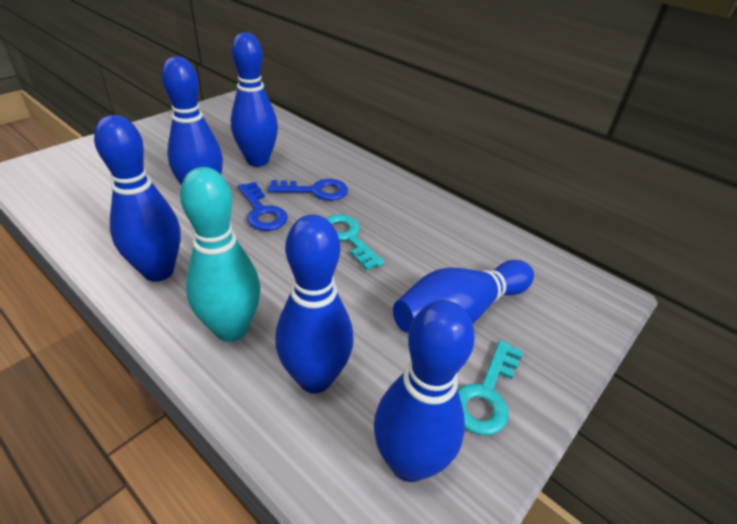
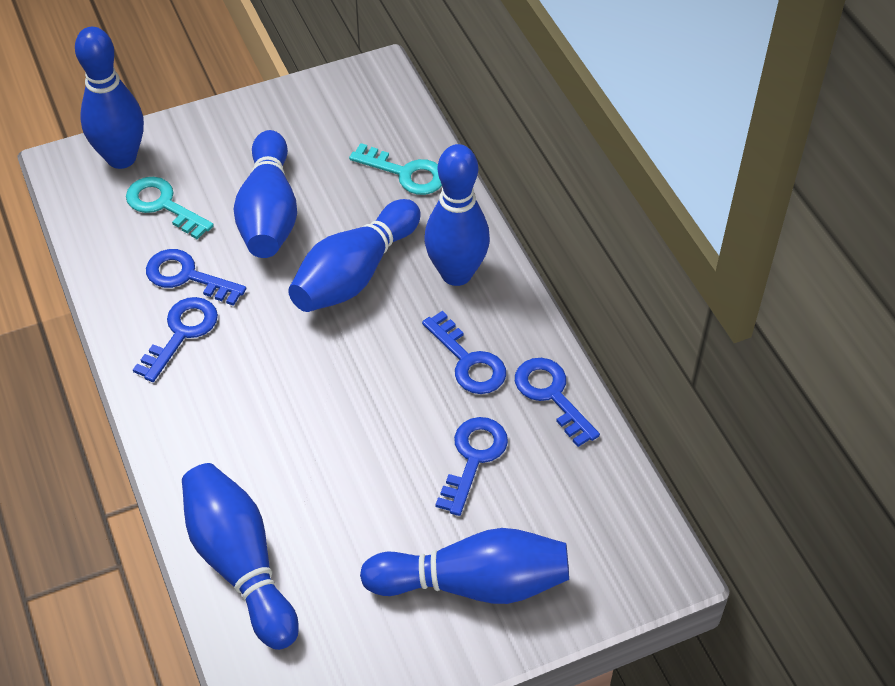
blue key: [238,182,288,231] [268,179,348,201] = 2 -> [133,297,218,382] [146,249,246,306] [422,311,506,394] [435,417,508,516] [515,358,600,447] = 5
turquoise bowling pin: [180,167,261,342] = 1 -> none = 0

